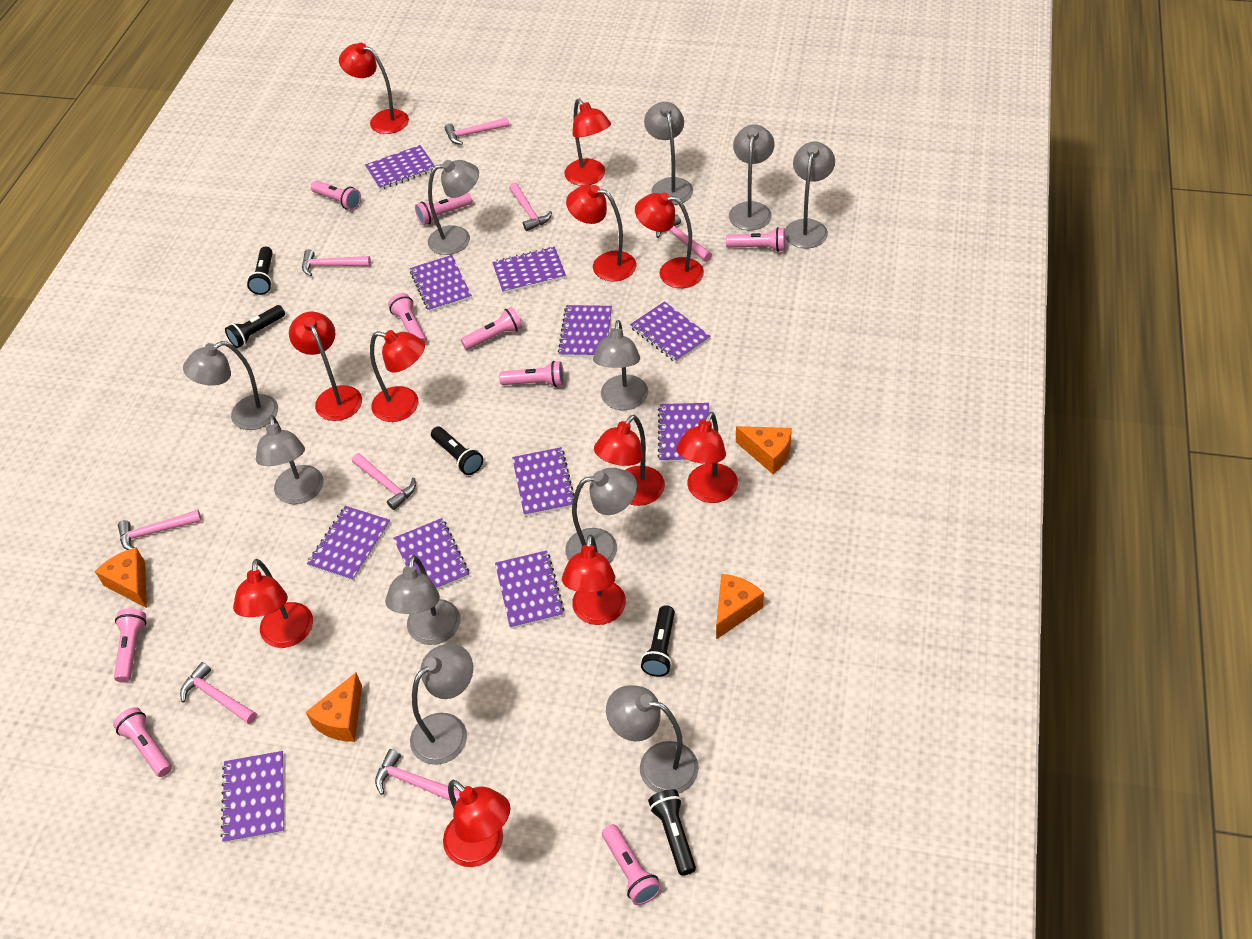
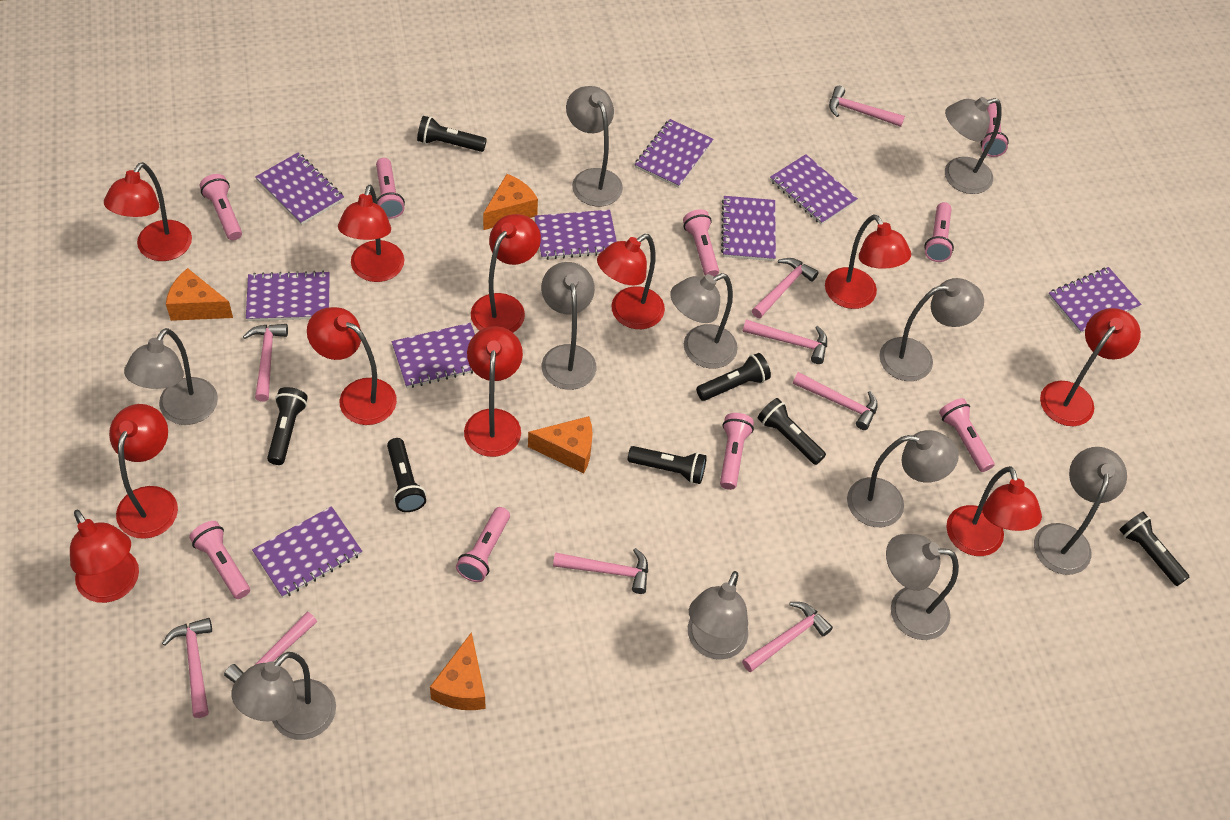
black flashlight: [225,305,285,348] [247,247,273,295] [431,427,483,475] [641,605,675,677] [648,789,696,876] = 5 -> [267,387,308,465] [387,438,426,512] [417,116,487,152] [628,446,707,484] [696,353,771,401] [758,398,826,465] [1119,511,1189,586] = 7
pink hammer: [118,510,202,550] [180,662,257,724] [302,249,371,276] [352,453,416,510] [375,749,460,801] [445,117,509,145] [509,182,552,231] [656,214,712,262] = 8 -> [162,618,212,718] [224,612,317,683] [243,324,288,401] [553,548,648,594] [742,602,833,672] [743,319,827,364] [752,258,819,318] [793,372,878,430] [829,86,905,127] = 9
purple notebook: [221,751,284,843] [307,506,390,581] [365,145,435,190] [393,518,469,590] [410,255,472,312] [492,247,566,294] [495,550,565,629] [512,447,574,516] [558,305,612,357] [630,301,711,362] [658,403,709,462] = 11 -> [246,271,330,321] [252,506,362,598] [255,152,344,225] [392,323,475,388] [534,210,617,260] [635,119,713,188] [721,196,776,261] [770,154,858,225] [1048,267,1141,334] = 9

